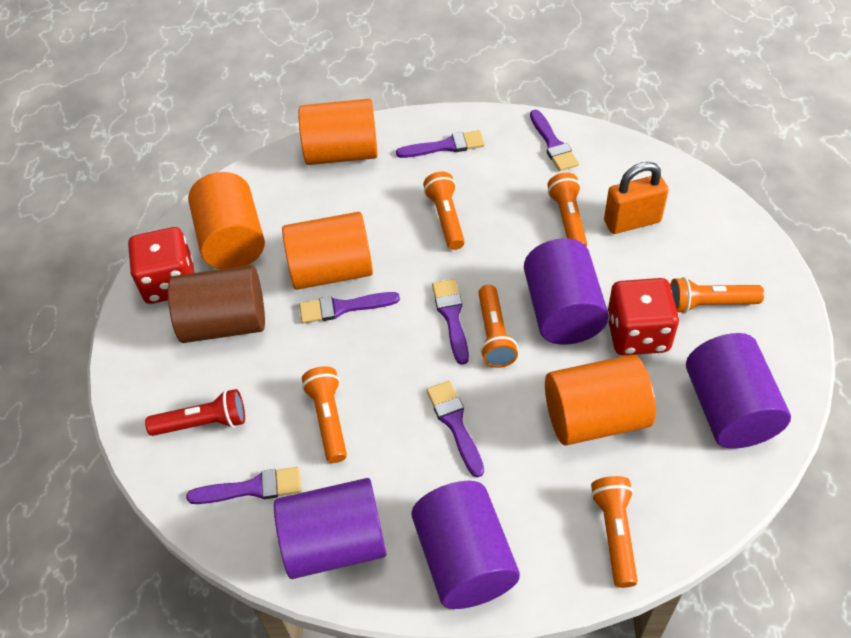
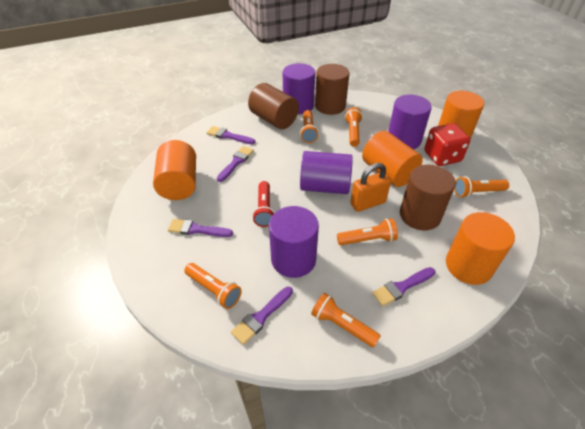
brown cylinder: [168,265,265,343] = 1 -> [248,83,299,129] [315,64,350,115] [400,165,456,231] = 3
purple brush: [186,467,301,504] [299,292,400,323] [396,130,485,158] [427,381,484,477] [432,279,469,365] [530,110,579,171] = 6 -> [168,219,233,237] [206,126,255,144] [217,146,254,182] [231,287,293,345] [372,267,435,306] = 5
red dice: [128,227,194,304] [608,278,679,356] = 2 -> [424,123,470,166] = 1

